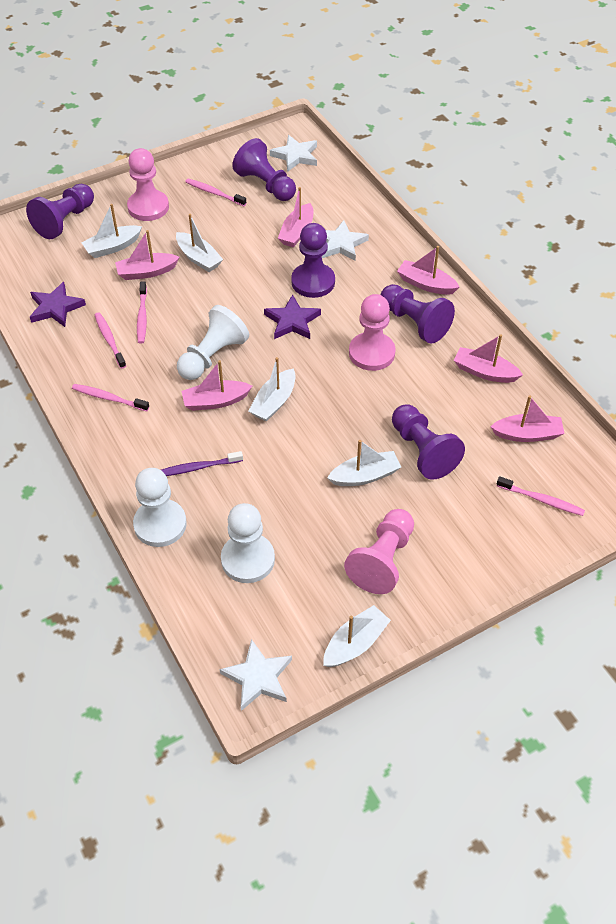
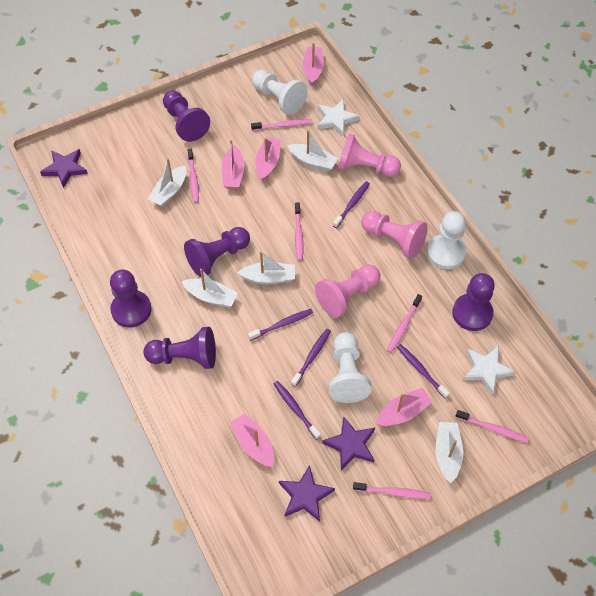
pink boat: [115,230,180,280] [181,360,252,411] [278,187,313,247] [397,246,459,295] [454,334,523,383] [490,396,565,442] = 6 -> [221,140,244,189] [230,413,275,467] [255,137,281,181] [303,43,324,86] [376,388,433,426] = 5
pink toothbrush: [72,384,149,412] [95,312,126,369] [137,281,147,344] [185,179,246,206] [497,476,585,516] = 5 -> [188,149,199,203] [251,119,312,131] [295,202,303,261] [353,482,431,499] [387,294,422,353] [456,410,529,443] = 6
purple star: [30,282,86,327] [264,294,321,339] = 2 -> [40,149,88,188] [279,465,335,522] [322,416,375,470] = 3
purple toothbrush: [161,451,243,476] = 1 -> [248,309,313,341] [274,381,321,440] [291,329,331,387] [333,181,370,228] [397,344,450,399] = 5
white star: [220,639,292,711] [270,135,317,172] [322,220,369,261] = 3 -> [317,99,360,136] [463,346,516,395] = 2

